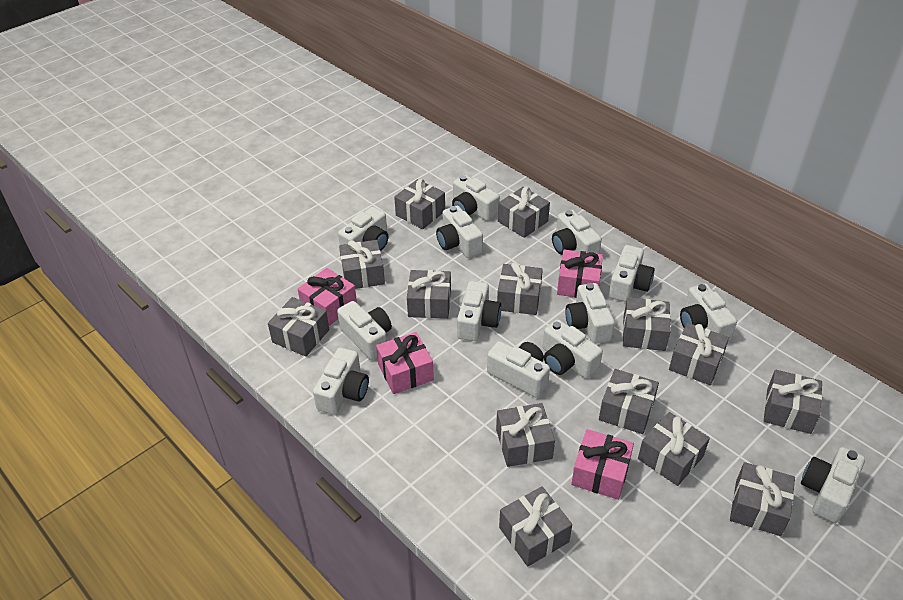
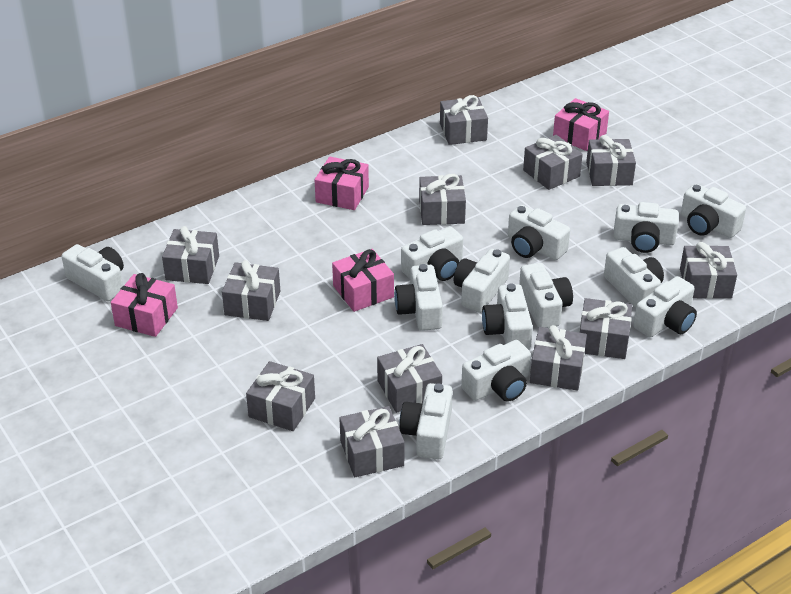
grey gift: [268,297,329,357] [339,240,385,289] [394,179,445,229] [407,270,451,319] [496,403,555,467] [497,262,543,315] [498,187,550,238] [499,486,572,567] [599,369,659,434] [623,298,671,351] [638,412,710,486] [669,323,729,385] [730,462,795,536] [764,370,822,434] = 14 -> [162,226,219,284] [222,260,280,321] [246,361,315,431] [339,406,404,477] [377,344,442,413] [419,174,466,225] [440,95,488,145] [523,135,583,190] [530,325,587,391] [579,298,632,359] [586,135,636,186] [680,242,737,299] = 12

